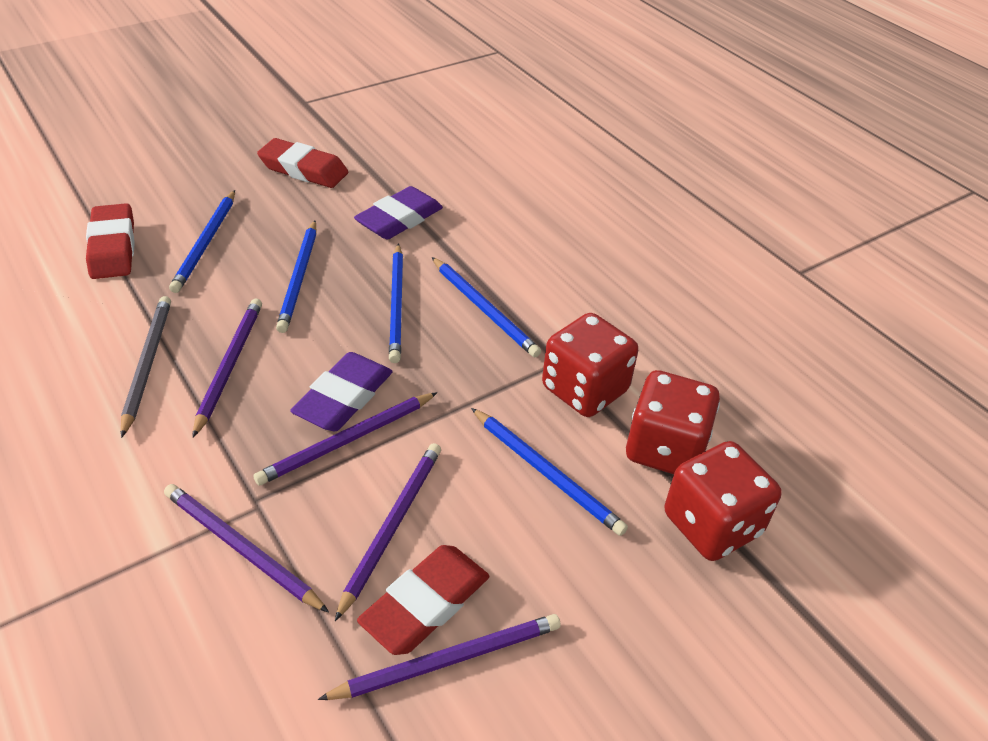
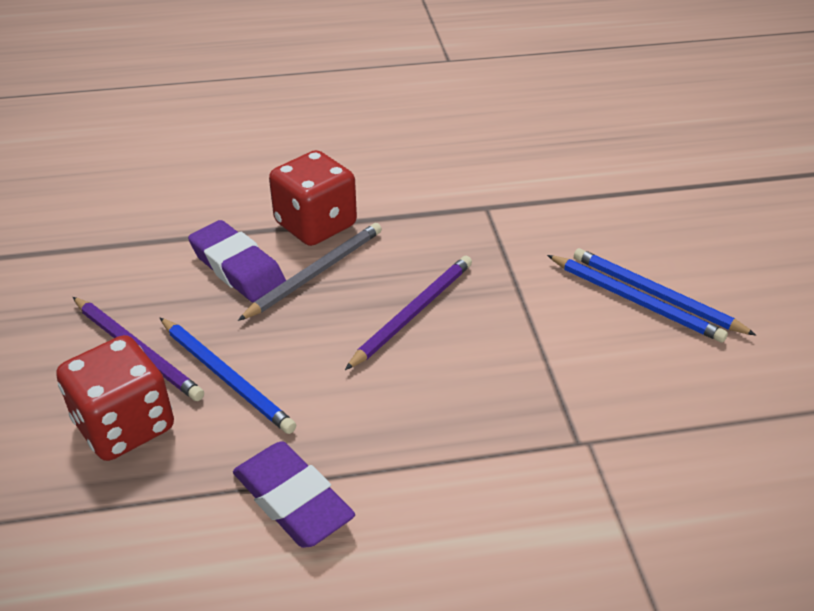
blue pencil: [169,190,235,293] [276,220,317,333] [389,243,403,363] [432,257,541,357] [471,408,628,536] = 5 -> [160,318,296,434] [547,255,728,343] [574,248,756,335] = 3
purple pencil: [164,484,329,613] [192,299,262,438] [253,392,437,485] [318,614,561,700] [335,443,441,621] = 5 -> [73,297,204,401] [345,256,472,370] = 2
red dice: [542,313,638,417] [626,370,720,474] [664,441,782,561] = 3 -> [56,335,174,461] [269,150,357,246] = 2
red eraser: [86,203,135,279] [257,138,348,188] [357,545,489,655] = 3 -> none = 0

